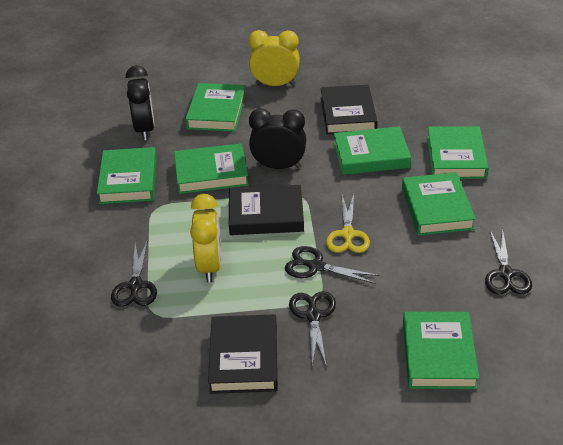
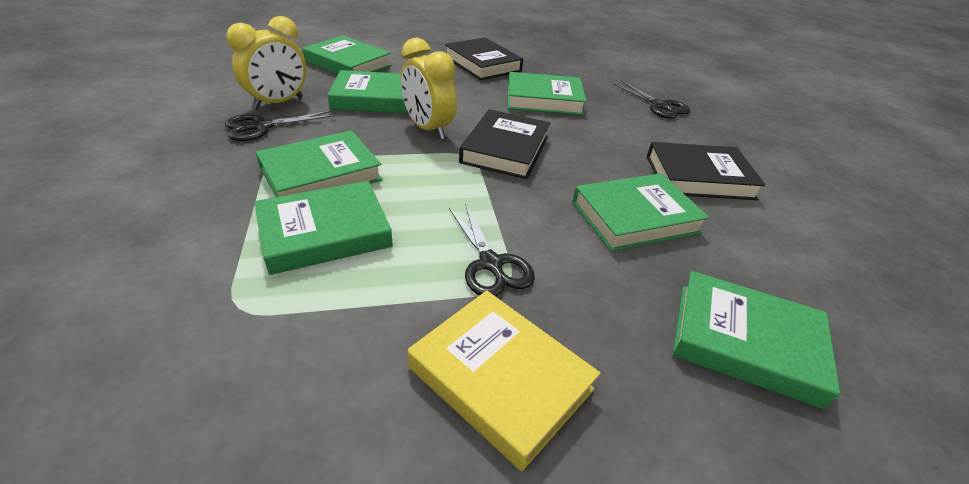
black clock: [126,65,155,140] [249,108,306,169] = 2 -> none = 0
black scissors: [111,240,157,307] [285,246,379,284] [289,291,336,367] [485,230,532,294] = 4 -> [225,111,336,141] [449,203,535,296] [613,81,690,119] = 3
yellow book: none = 0 -> [408,291,600,471] = 1
yellow scissors: [326,194,370,253] = 1 -> none = 0

